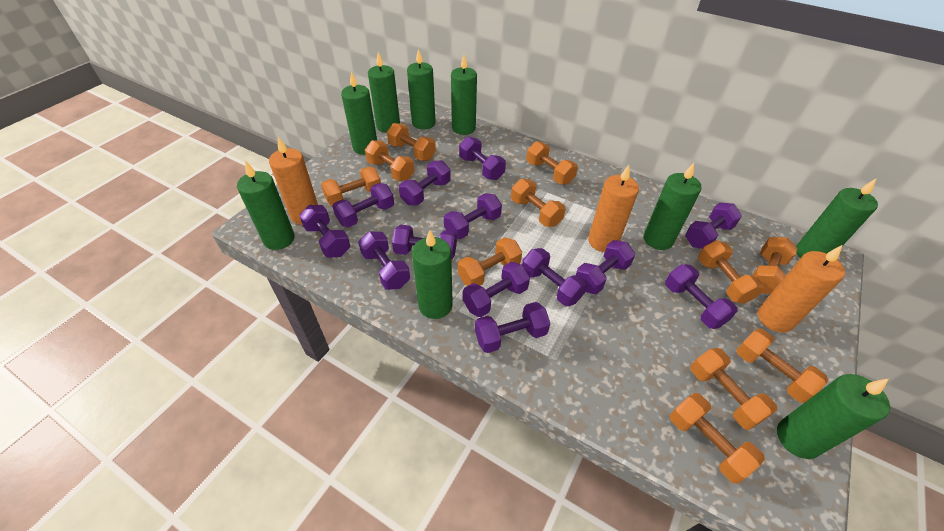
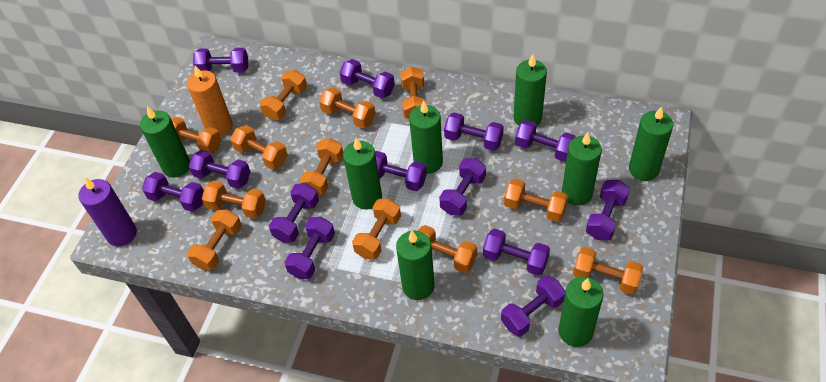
green candle: [237,161,295,250] [341,72,377,155] [368,52,400,133] [407,49,436,130] [412,230,453,319] [451,55,477,135] [643,163,702,250] [777,374,890,459] [796,178,878,258] = 9 -> [140,106,190,177] [343,138,382,210] [396,231,435,300] [409,100,443,174] [514,54,547,126] [558,276,603,347] [562,132,602,206] [629,106,673,181] = 8
orange candle: [269,137,318,225] [588,165,639,252] [758,245,845,333] = 3 -> [187,65,233,137] = 1
orange dumbbell: [321,167,381,206] [365,140,415,181] [387,123,436,161] [458,237,522,286] [511,179,566,227] [526,141,578,185] [670,393,765,484] [691,348,777,430] [698,240,764,304] [736,328,828,403] [752,237,798,294] = 11 -> [171,117,221,154] [188,209,242,270] [202,181,266,219] [230,125,288,169] [260,70,307,120] [300,138,343,195] [319,87,376,128] [352,199,401,259] [400,67,426,119] [417,225,477,273] [504,179,568,222] [573,247,644,295] = 12
purple candle: none = 0 -> [79,177,137,247] = 1

